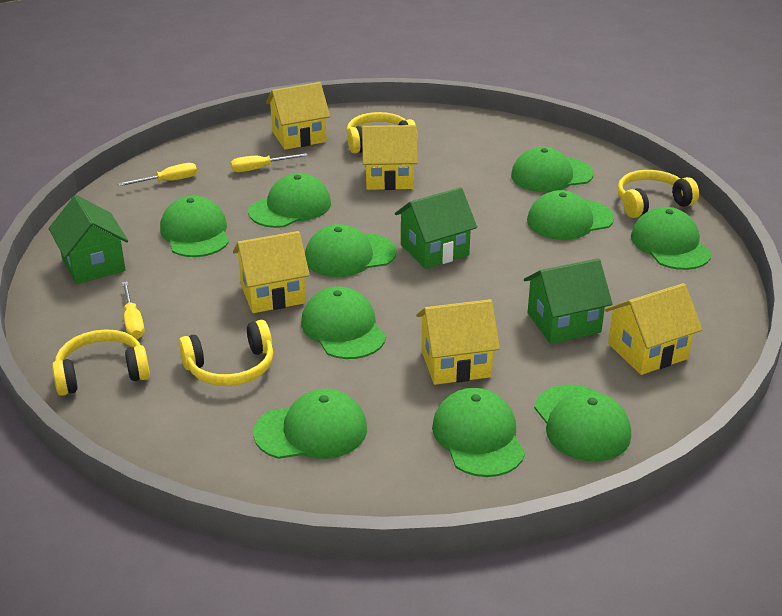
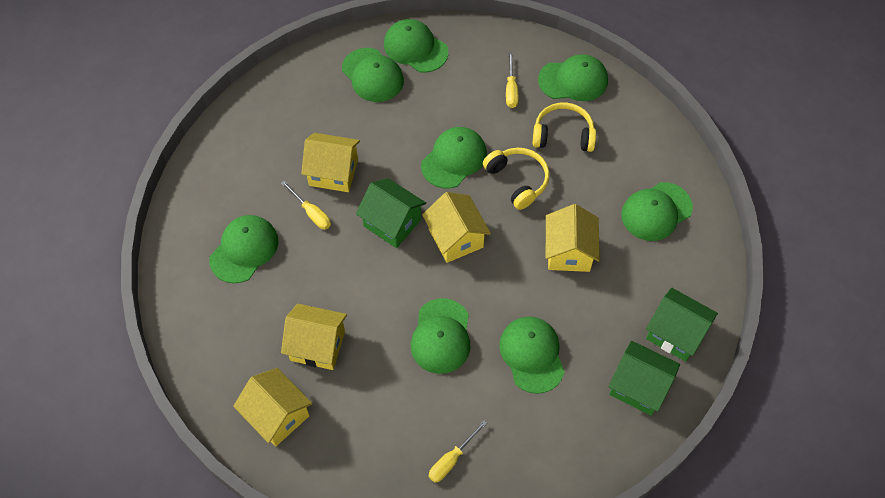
green cap: [160,196,229,257] [248,173,331,228] [253,389,367,459] [301,287,386,359] [305,224,397,277] [432,388,525,477] [511,147,593,193] [527,190,614,240] [534,384,631,461] [631,207,711,270] = 10 -> [209,215,278,283] [342,48,404,102] [384,19,448,73] [411,298,470,374] [421,127,487,188] [499,317,565,394] [538,54,608,101] [621,182,693,241] = 8
yellow headphones: [52,329,150,396] [179,320,273,386] [346,112,418,154] [617,170,699,218] = 4 -> [483,148,549,210] [533,102,596,152] = 2

